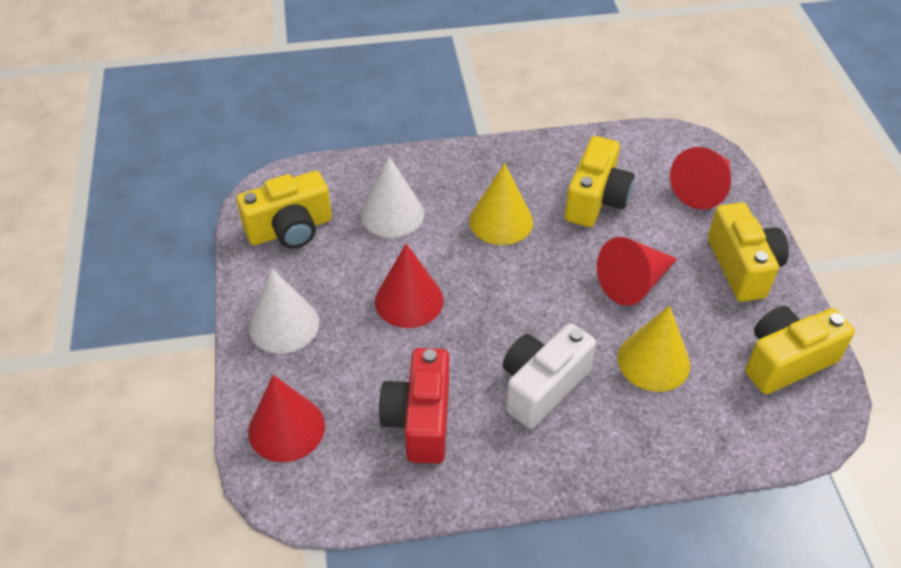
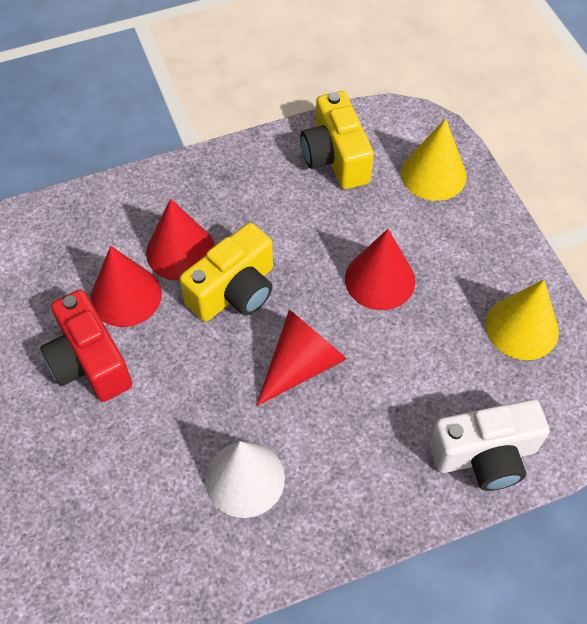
white cone: [249,269,319,354] [361,156,424,238] = 2 -> [205,441,285,518] = 1
yellow camera: [236,171,332,248] [565,136,635,227] [708,202,789,302] [745,306,855,394] = 4 -> [180,223,273,322] [300,91,374,189] = 2

